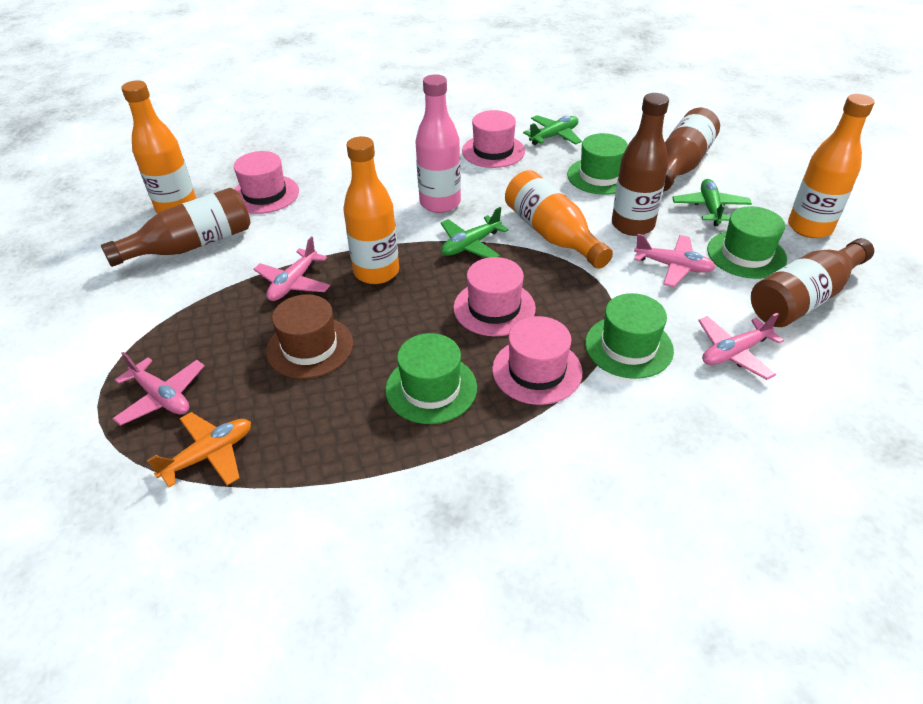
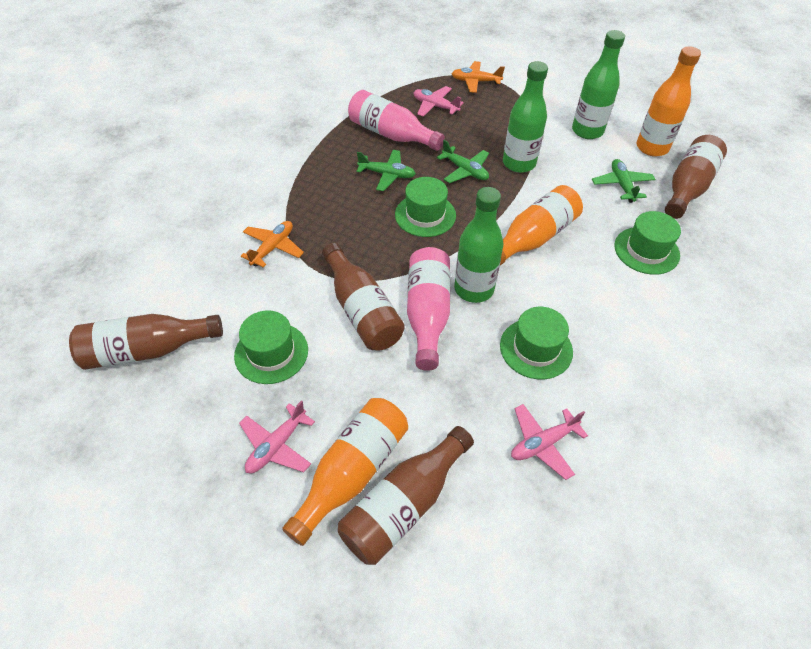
brown hat: [266,294,353,379] = 1 -> none = 0
green bottle: none = 0 -> [454,187,503,303] [503,61,548,173] [572,30,625,139] = 3
orange bottle: [121,80,196,214] [343,136,399,284] [505,170,613,269] [788,94,875,238] = 4 -> [282,398,408,546] [500,185,583,266] [636,46,701,157] = 3
orange plane: [147,412,251,487] = 1 -> [241,221,304,268] [452,61,505,93] = 2
pink bottle: [415,74,461,213] = 1 -> [348,90,445,151] [407,247,450,371] = 2
pink hat: [234,151,299,214] [453,257,536,336] [462,110,525,168] [492,316,583,405] = 4 -> none = 0
pink plane: [112,352,205,426] [253,237,330,301] [634,234,716,287] [698,312,784,380] = 4 -> [239,400,315,473] [414,86,464,117] [511,404,588,480] = 3

